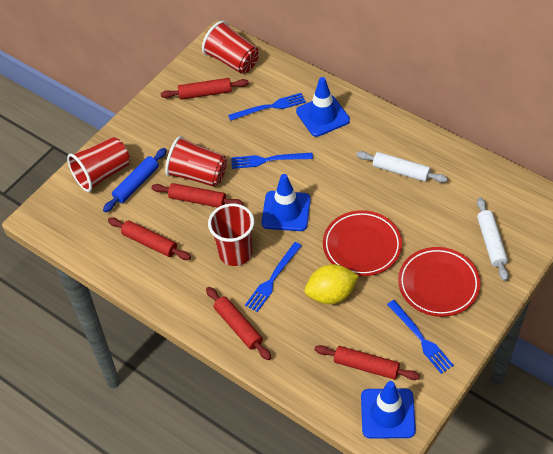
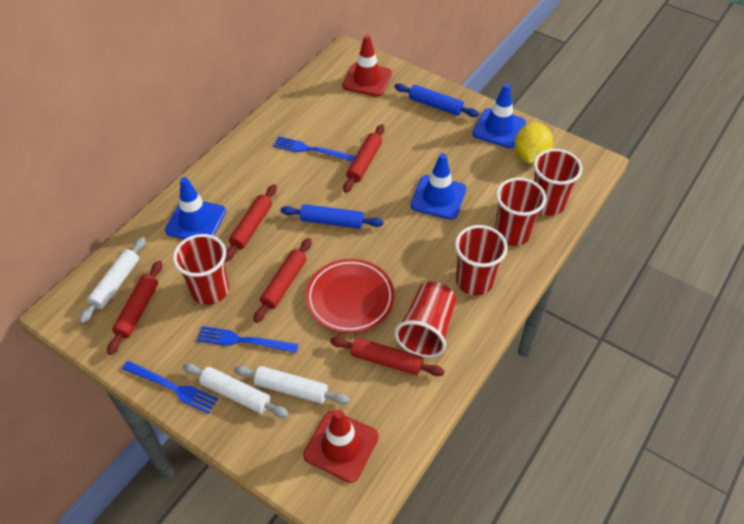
blue fork: [228,93,306,121] [231,153,313,169] [245,242,302,312] [387,300,454,374] = 4 -> [122,361,218,414] [197,326,298,353] [273,136,356,162] = 3
blue rolling pin: [103,148,167,213] = 1 -> [281,204,384,229] [394,83,479,117] = 2
red cup: [67,137,130,192] [165,136,227,187] [202,21,259,74] [208,203,254,266] = 4 -> [173,234,229,305] [394,282,456,358] [455,225,508,296] [495,177,546,246] [534,149,582,216] = 5
red plate: [323,210,402,276] [398,247,481,317] = 2 -> [306,259,395,333] = 1
red traffic cone: none = 0 -> [303,410,379,483] [342,35,392,97] = 2
white rolling pin: [356,151,448,183] [477,197,508,281] = 2 -> [79,237,146,324] [183,363,289,418] [233,365,350,404] = 3

